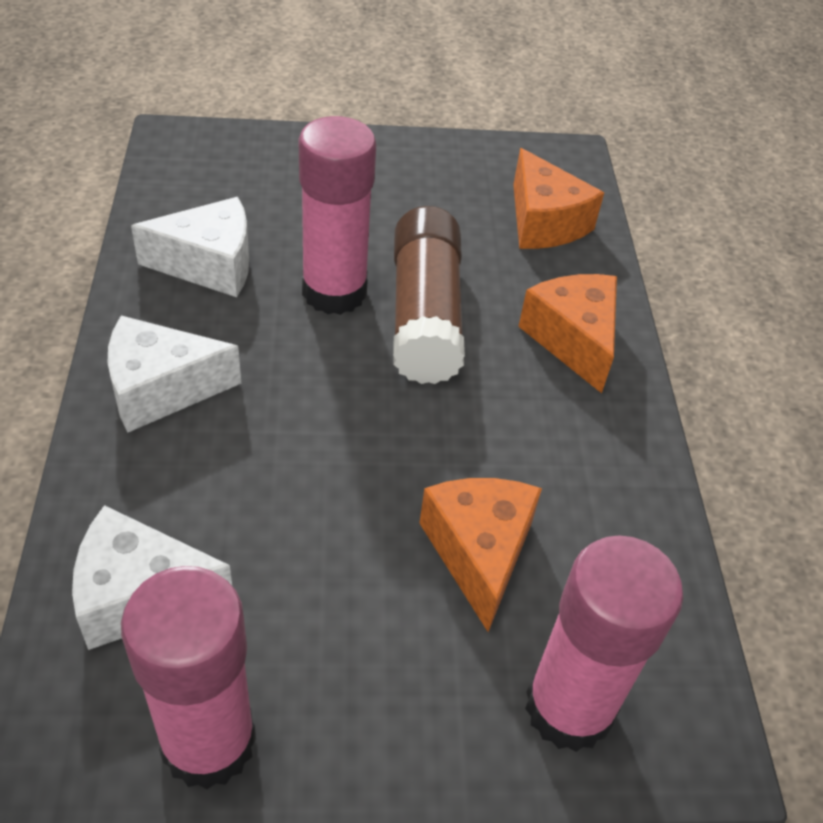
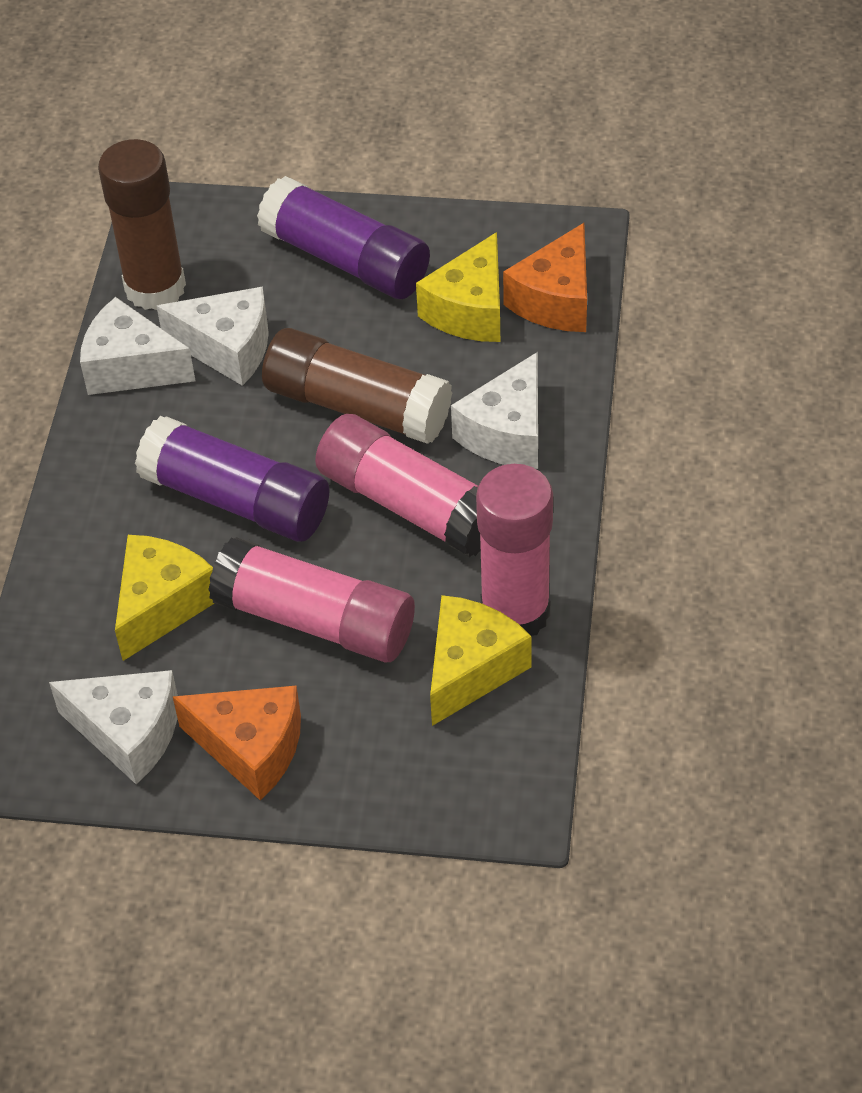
brown glue stick: [393,206,465,384] = 1 -> [98,139,186,310] [262,328,452,444] = 2
orange cheese: [419,478,542,632] [513,148,604,249] [518,274,617,393] = 3 -> [173,686,301,800] [503,223,587,332] = 2
purple glue stick: none = 0 -> [135,416,330,542] [257,176,430,299] = 2
white cheese: [72,505,232,650] [107,315,241,433] [131,197,249,297] = 3 -> [49,670,178,784] [80,297,195,395] [156,287,269,386] [451,352,538,469] = 4
yellow cheese: none = 0 -> [115,535,215,661] [416,232,500,342] [430,595,532,726] = 3

